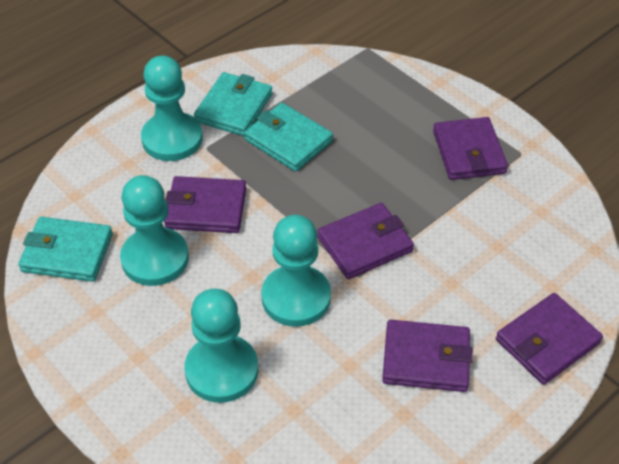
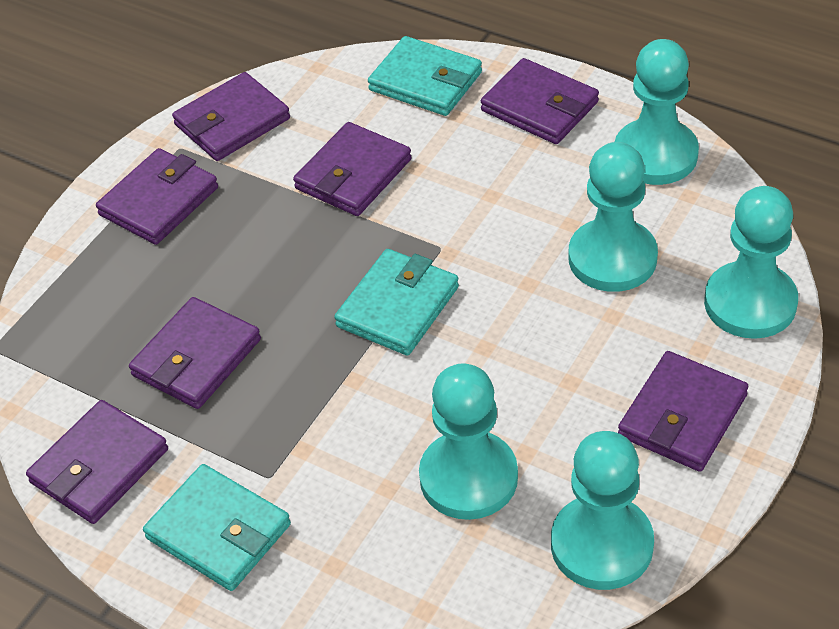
purple wallet: [164,176,246,233] [317,203,414,279] [382,320,473,392] [433,117,508,180] [496,293,603,385] = 5 -> [26,400,168,524] [96,148,218,245] [129,297,261,409] [172,72,290,161] [293,122,412,216] [481,58,599,144] [618,351,748,472] = 7
turquoise pawn: [120,175,189,286] [141,56,203,161] [185,289,259,403] [261,215,331,327] = 4 -> [419,363,518,520] [551,431,654,590] [569,142,658,292] [615,39,699,185] [704,186,798,339] = 5

